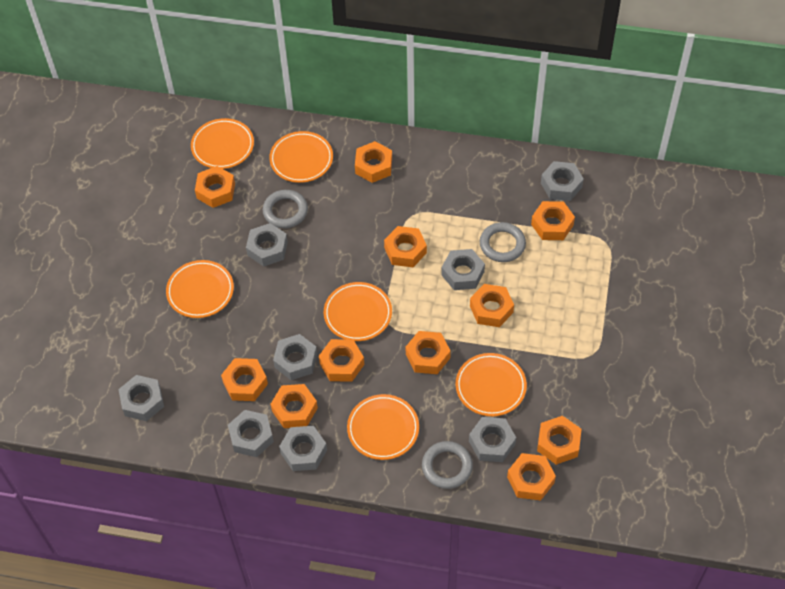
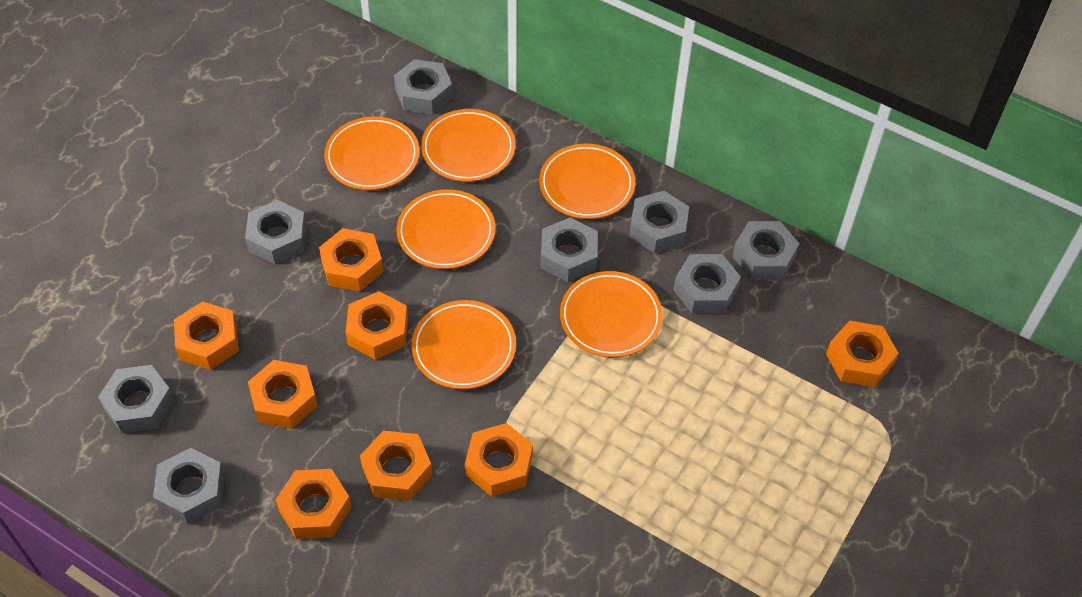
grey ring: [263,190,308,228] [422,441,473,489] [480,222,526,262] = 3 -> none = 0
orange nut: [195,166,235,208] [221,358,268,401] [271,384,318,428] [319,339,364,382] [355,141,392,183] [384,226,427,267] [406,331,451,374] [470,284,514,327] [507,453,556,500] [531,201,575,240] [537,416,581,465] = 11 -> [174,301,239,370] [248,360,318,429] [276,469,352,539] [319,228,383,291] [345,291,408,360] [360,430,432,501] [465,423,533,497] [826,320,899,387] = 8

